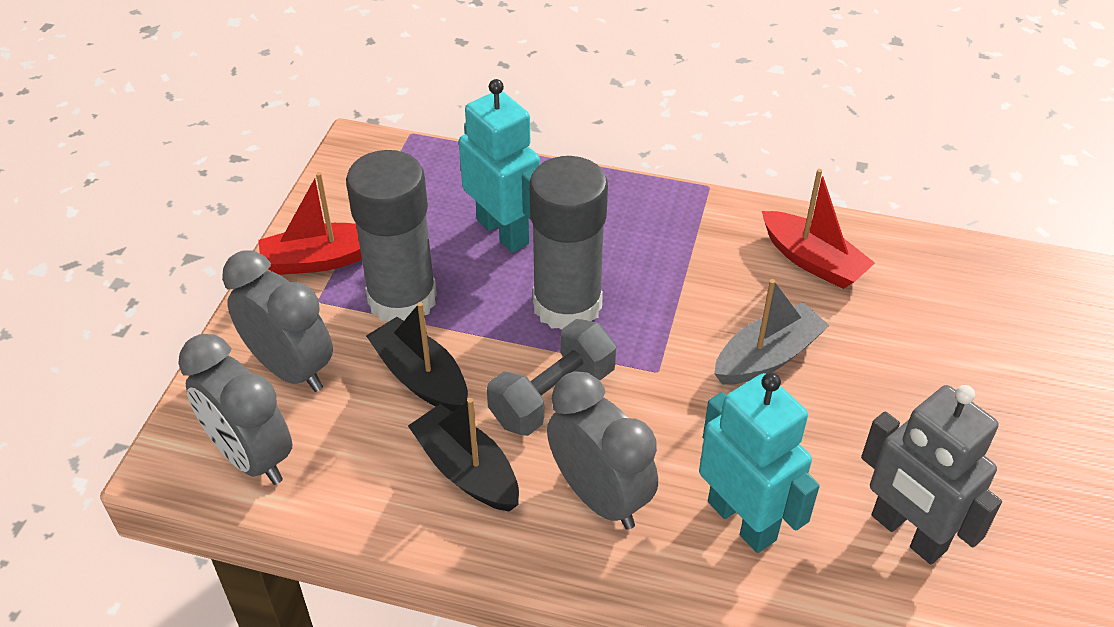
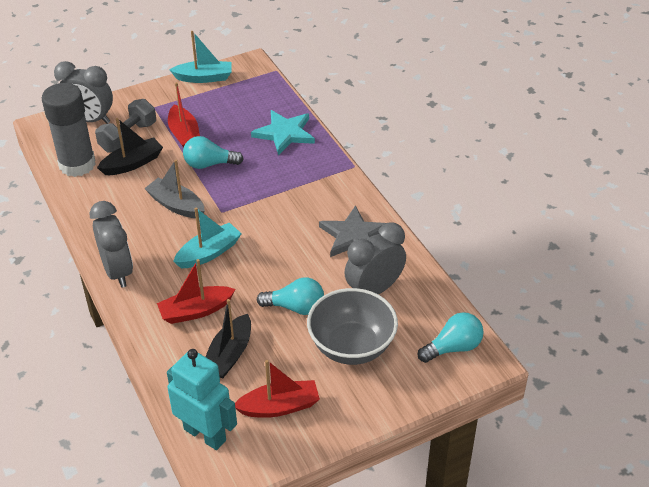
grey bowl: none = 0 -> [307,288,398,365] = 1
grey glue stick: [346,150,437,322] [529,156,608,330] = 2 -> [42,83,96,177] = 1
grey robot: [861,385,1002,564] = 1 -> none = 0
grey star: none = 0 -> [319,205,386,257] = 1
red boat: [258,172,362,275] [762,169,875,289] = 2 -> [157,259,236,324] [168,82,200,148] [235,360,320,418] = 3
turquoise boat: none = 0 -> [169,31,232,83] [173,207,241,268] = 2
turquoise light bulb: none = 0 -> [183,136,243,169] [257,277,324,315] [418,312,484,363] = 3
turquoise robot: [459,79,540,253] [699,373,820,553] = 2 -> [167,349,237,450] = 1
turquoise star: none = 0 -> [251,110,315,155] = 1

